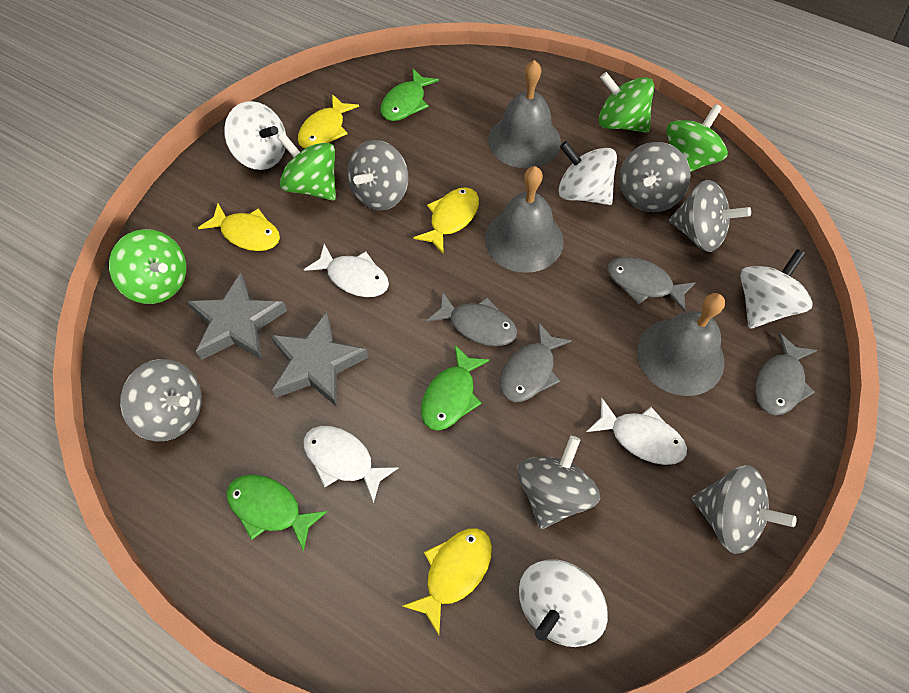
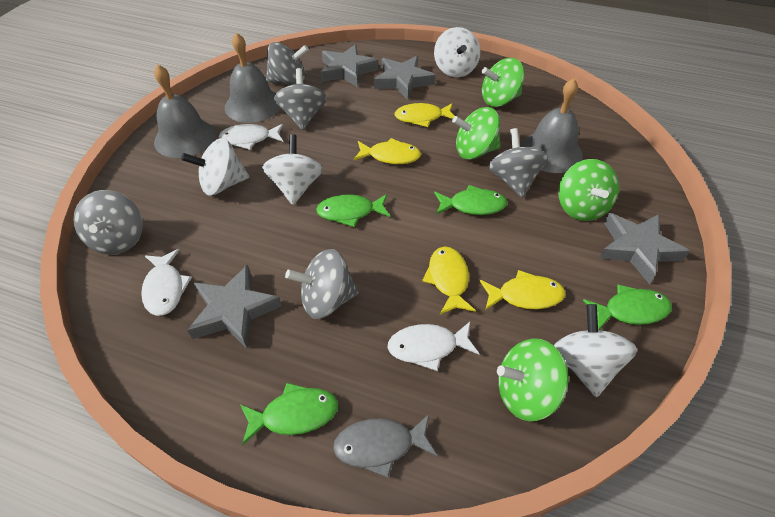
green fish: [227,475,327,551] [381,69,439,121] [421,345,490,431] = 3 -> [240,383,338,445] [316,194,390,227] [434,185,507,215] [583,285,672,330] = 4
grey fish: [426,292,517,346] [500,322,572,402] [607,257,696,312] [755,333,817,416] = 4 -> [333,414,437,478] = 1
grey spinning top: [120,359,202,442] [347,140,408,211] [517,436,600,529] [620,142,691,212] [669,180,751,252] [691,465,797,554] = 6 -> [73,190,143,254] [266,42,309,85] [274,68,327,130] [285,249,359,319] [488,128,548,198] = 5
grey star: [187,273,287,360] [270,312,368,407] = 2 -> [187,265,282,348] [321,44,379,87] [374,56,436,100] [599,213,690,284] = 4

